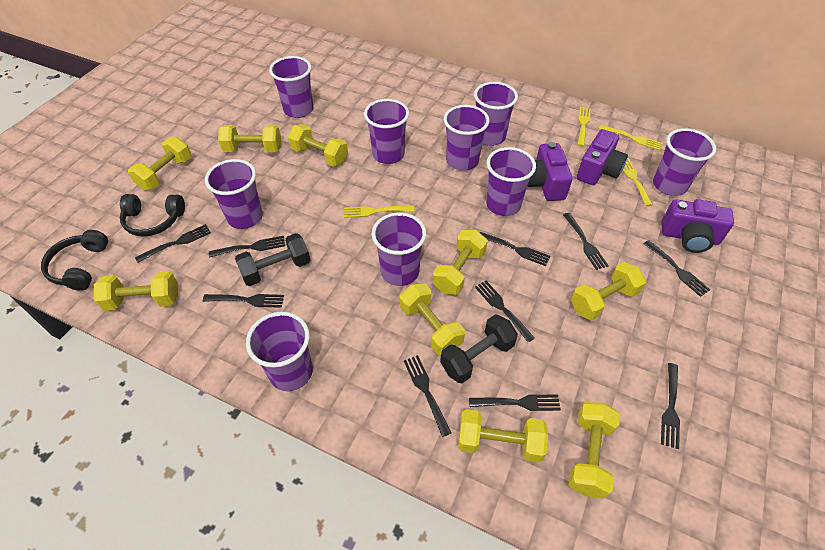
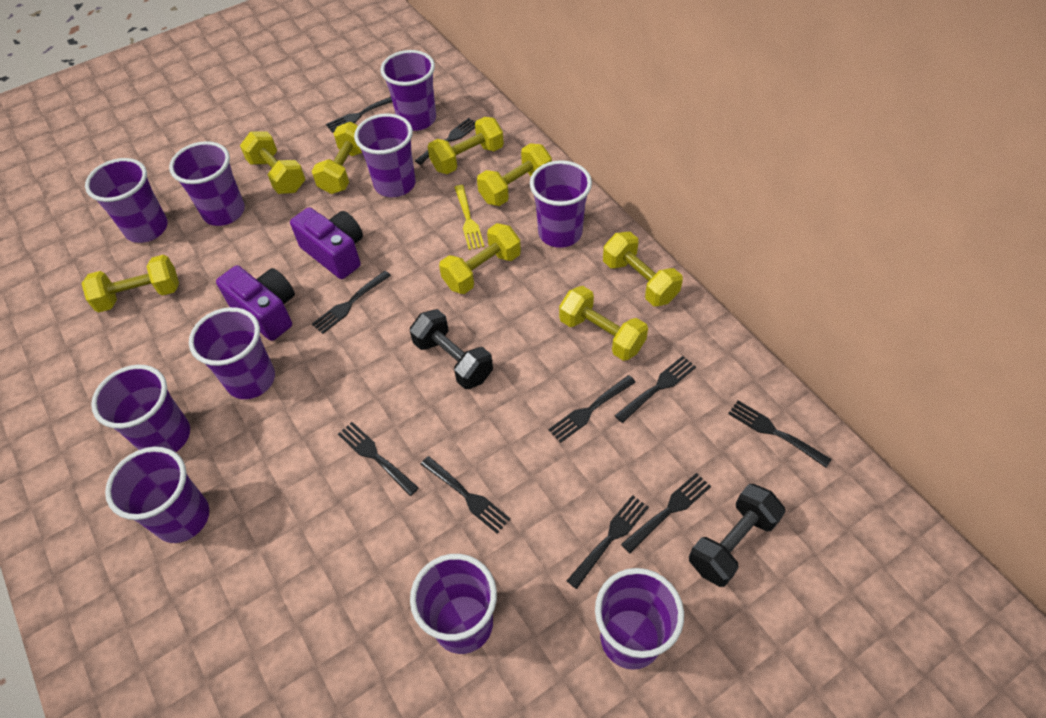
black headphones: [41,230,108,291] [120,194,185,236] = 2 -> none = 0
purple camera: [527,142,572,201] [577,129,628,185] [662,199,734,253] = 3 -> [216,265,295,341] [290,207,363,279] = 2
purple cup: [205,159,263,229] [246,312,313,391] [269,56,313,118] [364,99,409,164] [372,212,426,286] [444,105,489,171] [474,82,518,146] [486,147,536,216] [653,128,716,196] = 9 -> [85,158,168,243] [91,365,190,452] [105,447,209,543] [169,141,245,226] [189,307,275,399] [354,113,416,197] [380,50,436,131] [410,554,497,654] [530,160,592,248] [595,568,684,670] = 10
yellow dumbbell: [94,271,178,311] [128,137,191,190] [218,125,281,152] [288,124,348,167] [400,283,465,355] [433,230,488,295] [458,409,548,463] [568,402,620,499] [571,262,646,320] = 9 -> [81,255,179,312] [240,131,305,194] [312,122,362,194] [428,117,504,174] [439,223,521,294] [477,143,552,206] [559,286,648,361] [603,232,683,306] = 8
yellow fork: [344,206,414,218] [577,107,591,146] [599,125,663,151] [623,158,653,206] = 4 -> [454,185,485,250] = 1

